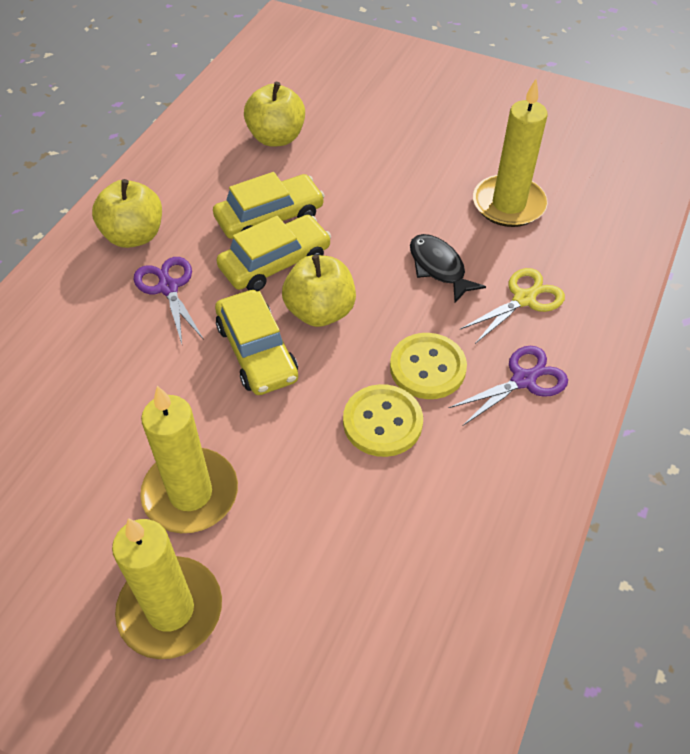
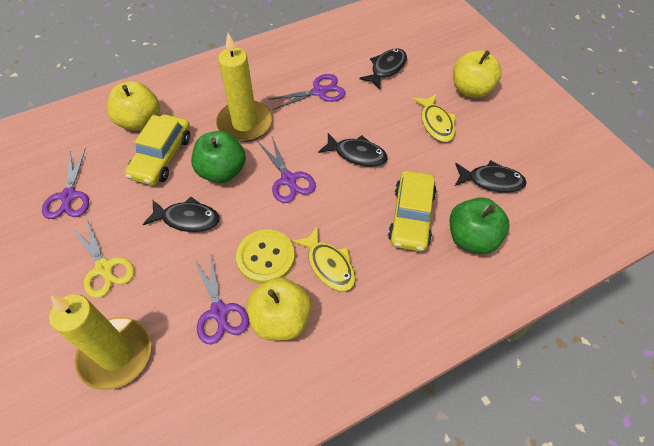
black fish: [410,234,486,303] = 1 -> [143,196,220,232] [318,133,388,167] [359,49,407,89] [455,160,527,193] = 4
green apple: none = 0 -> [191,131,246,183] [450,197,509,254] = 2
purple scissors: [133,257,204,344] [449,346,568,425] = 2 -> [42,150,89,219] [194,255,249,345] [258,137,316,203] [268,74,346,110] = 4
yellow button: [343,384,423,457] [390,333,467,399] = 2 -> [236,229,295,284] = 1
yellow candle: [112,518,222,659] [140,386,238,533] [473,79,548,227] = 3 -> [49,294,151,390] [216,33,272,142] = 2
yellow car: [213,172,325,239] [215,290,298,395] [216,215,331,291] = 3 -> [125,114,190,185] [388,171,437,252] = 2
yellow fish: none = 0 -> [292,226,355,291] [413,94,456,142] = 2

